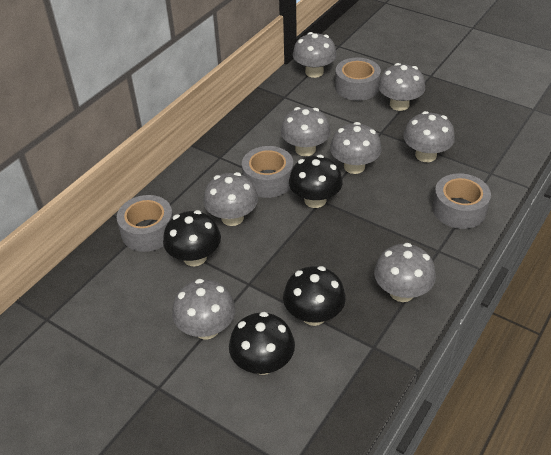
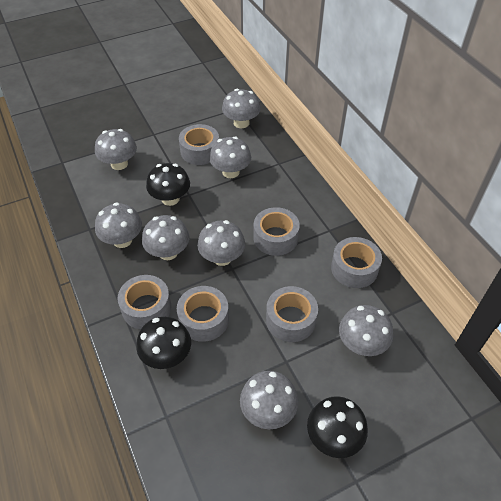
black mushroom: [163,210,221,266] [229,312,295,375] [283,266,346,326] [289,155,343,208] = 4 -> [136,317,191,369] [146,163,190,206] [307,396,368,458] = 3
grey tape: [117,195,173,252] [242,146,293,198] [335,57,381,101] [432,173,491,229] = 4 -> [118,275,171,329] [177,286,229,342] [179,124,219,165] [254,207,300,256] [266,286,318,342] [331,237,382,288] = 6

